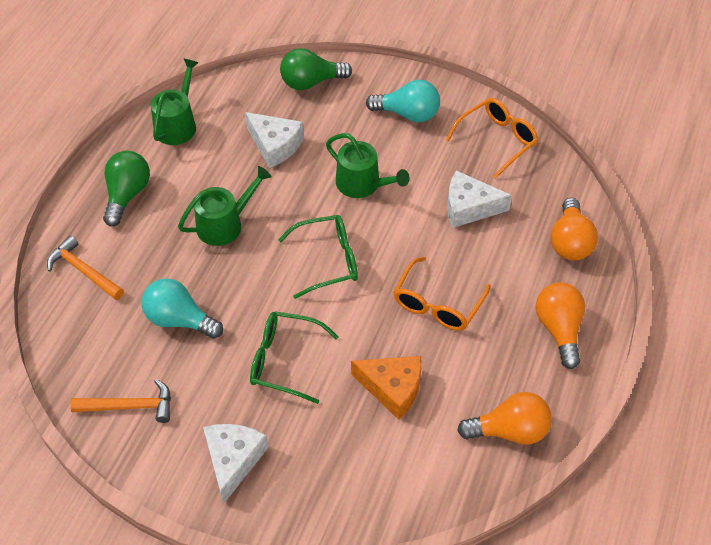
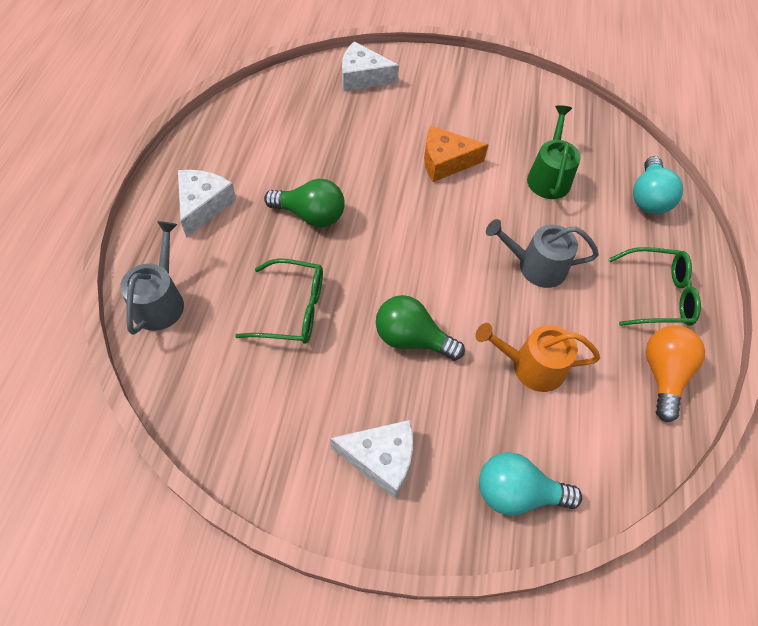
green watering can: [151,58,199,145] [178,166,272,246] [326,133,410,198] = 3 -> [527,105,581,199] = 1
grey watering can: none = 0 -> [120,221,184,335] [486,219,599,288] = 2
orange glasses: [394,257,491,331] [446,98,538,179] = 2 -> none = 0
orange hammer: [47,235,124,300] [70,379,171,423] = 2 -> none = 0
orange light bulb: [457,392,552,445] [536,283,585,369] [550,198,598,261] = 3 -> [646,325,705,422] = 1
orange watering can: none = 0 -> [475,323,600,392] = 1

